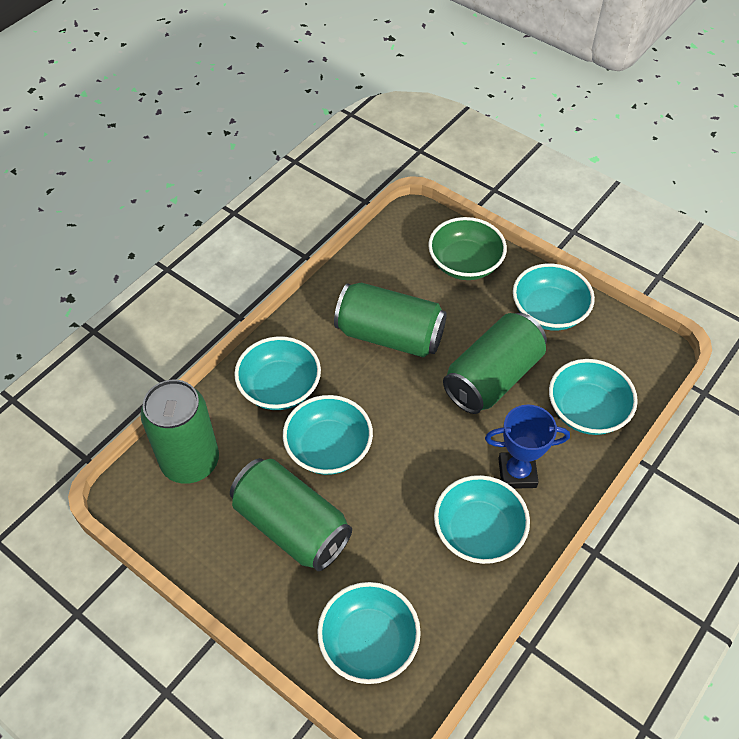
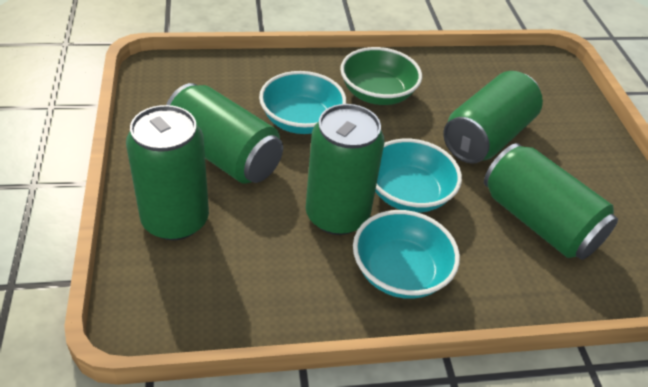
blue trophy: [485,405,570,489] = 1 -> none = 0
green can: [140,380,219,484] [230,458,352,571] [334,283,447,357] [443,313,547,414] = 4 -> [126,105,209,240] [166,83,283,184] [306,104,384,235] [443,71,543,164] [484,143,618,260] = 5
turquoise bowl: [234,336,321,410] [283,395,373,475] [317,582,421,684] [434,475,530,564] [513,263,595,331] [549,359,638,435] = 6 -> [259,71,346,134] [353,210,460,299] [375,138,462,213] = 3

